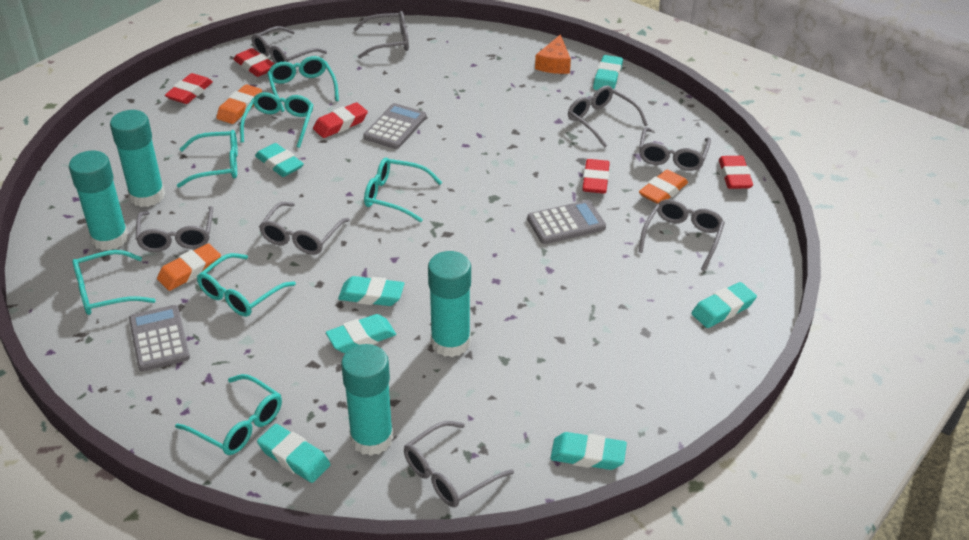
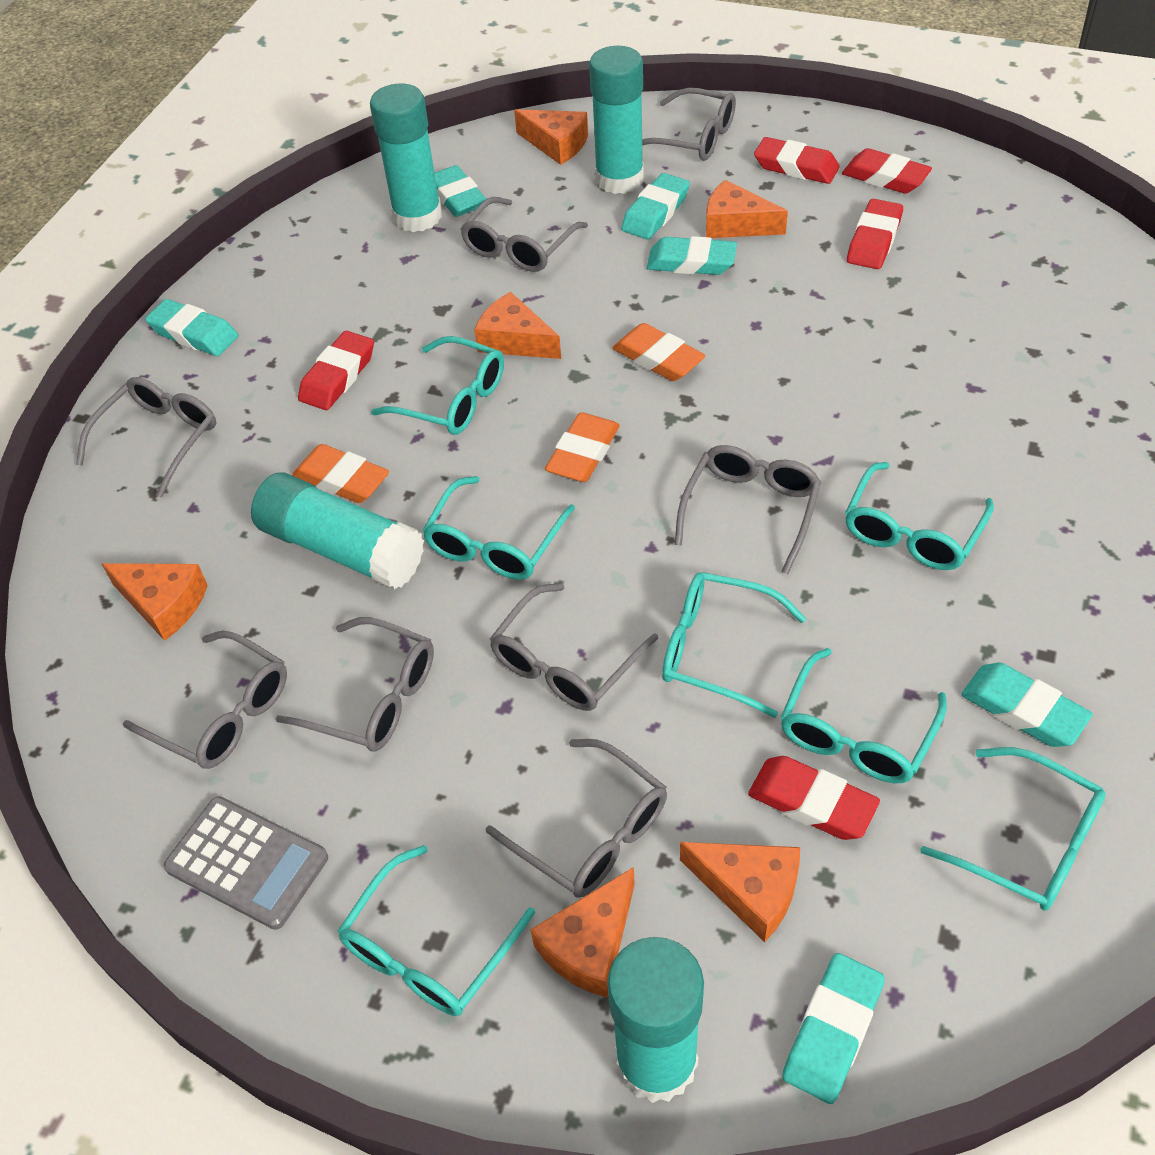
grey calculator: [129,305,190,371] [363,103,427,149] [527,200,606,244] = 3 -> [164,796,328,930] = 1
orange cheese: [535,34,571,74] = 1 -> [102,563,208,641] [474,292,561,359] [514,109,588,165] [530,867,635,998] [680,842,800,942] [706,180,788,238] = 6
turquoise eraser: [255,143,304,177] [257,424,331,483] [326,314,396,353] [338,276,405,306] [550,432,627,470] [593,55,623,90] [691,282,757,328] = 7 -> [145,299,238,356] [435,165,486,217] [621,173,690,239] [647,236,737,275] [782,953,885,1104] [961,663,1093,747] = 6

